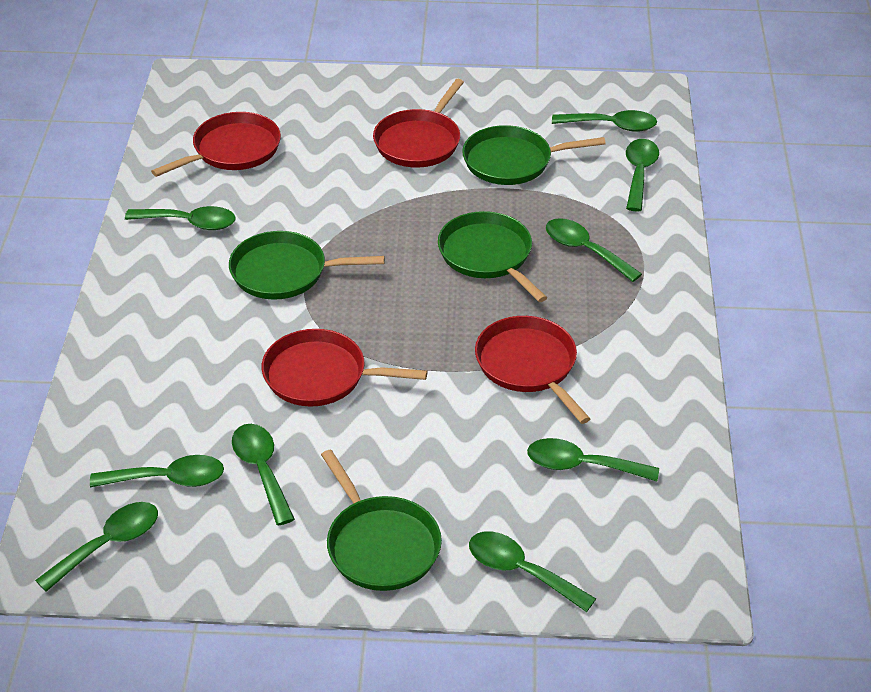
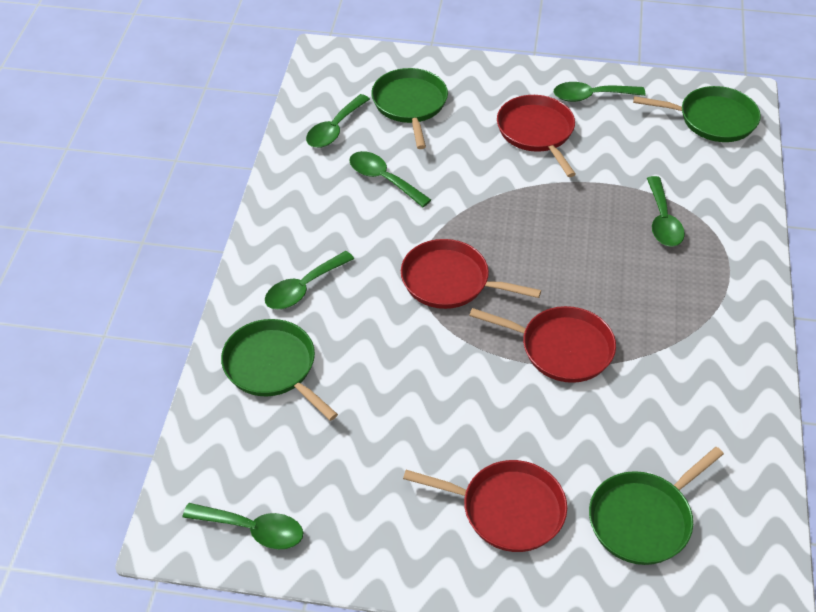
green spoon: [35,502,158,592] [90,455,224,487] [125,206,236,230] [232,424,295,526] [469,531,596,612] [527,438,659,481] [546,218,642,282] [552,110,657,132] [626,139,659,212] = 9 -> [183,503,304,550] [265,251,354,310] [306,94,370,148] [349,151,431,207] [554,82,646,102] [647,176,685,247] = 6

